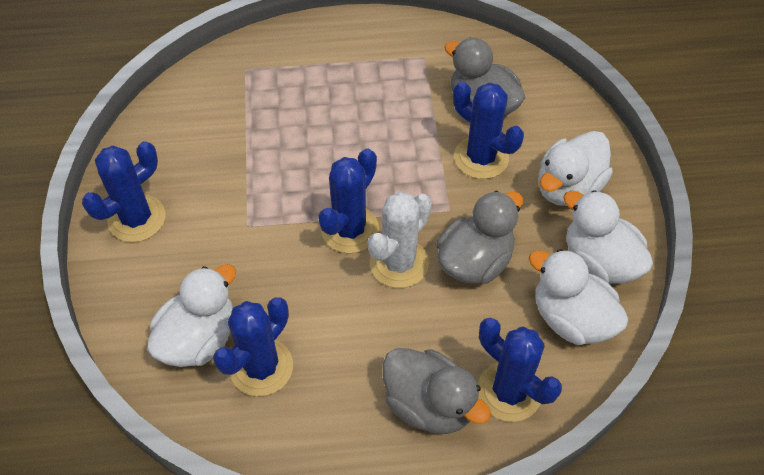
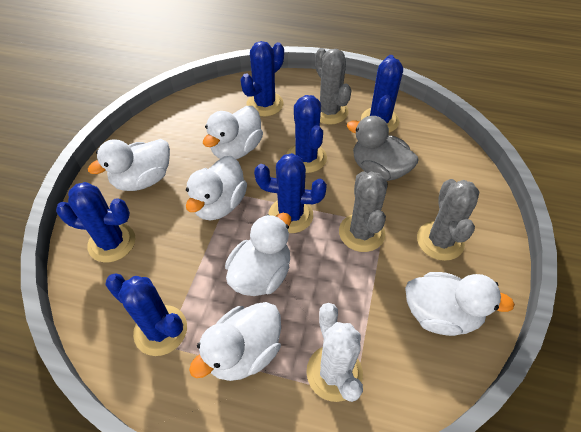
blue cactus: [82,141,165,242] [213,298,293,396] [318,149,379,253] [453,81,524,179] [478,318,562,422] = 5 -> [56,182,135,262] [105,274,187,356] [240,41,284,116] [254,153,327,233] [287,95,327,173] [361,55,403,133] = 6
grey cactus: none = 0 -> [315,48,352,124] [339,171,388,252] [417,179,479,261] = 3
grey duck: [382,348,491,434] [436,191,523,284] [444,38,526,117] = 3 -> [347,116,419,181] = 1
white duck: [147,264,236,367] [529,249,629,345] [538,131,613,206] [564,190,653,284] = 4 -> [88,139,170,191] [186,156,247,220] [189,302,281,381] [203,106,263,159] [225,213,291,296] [405,272,515,336] = 6

